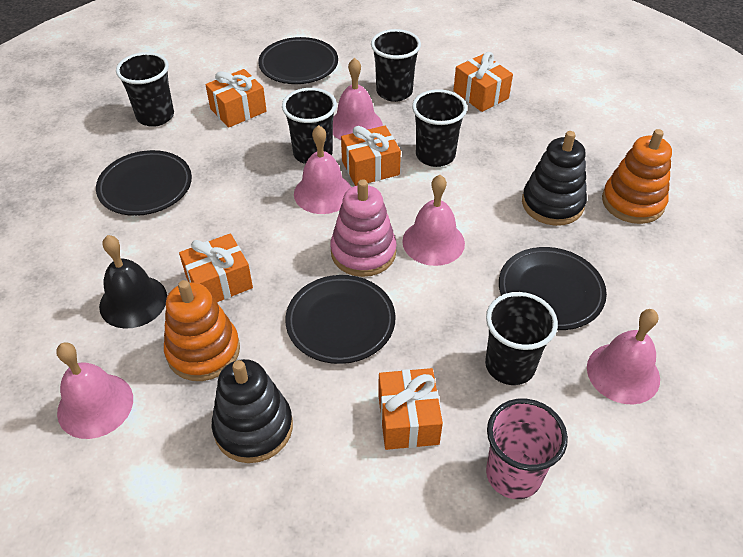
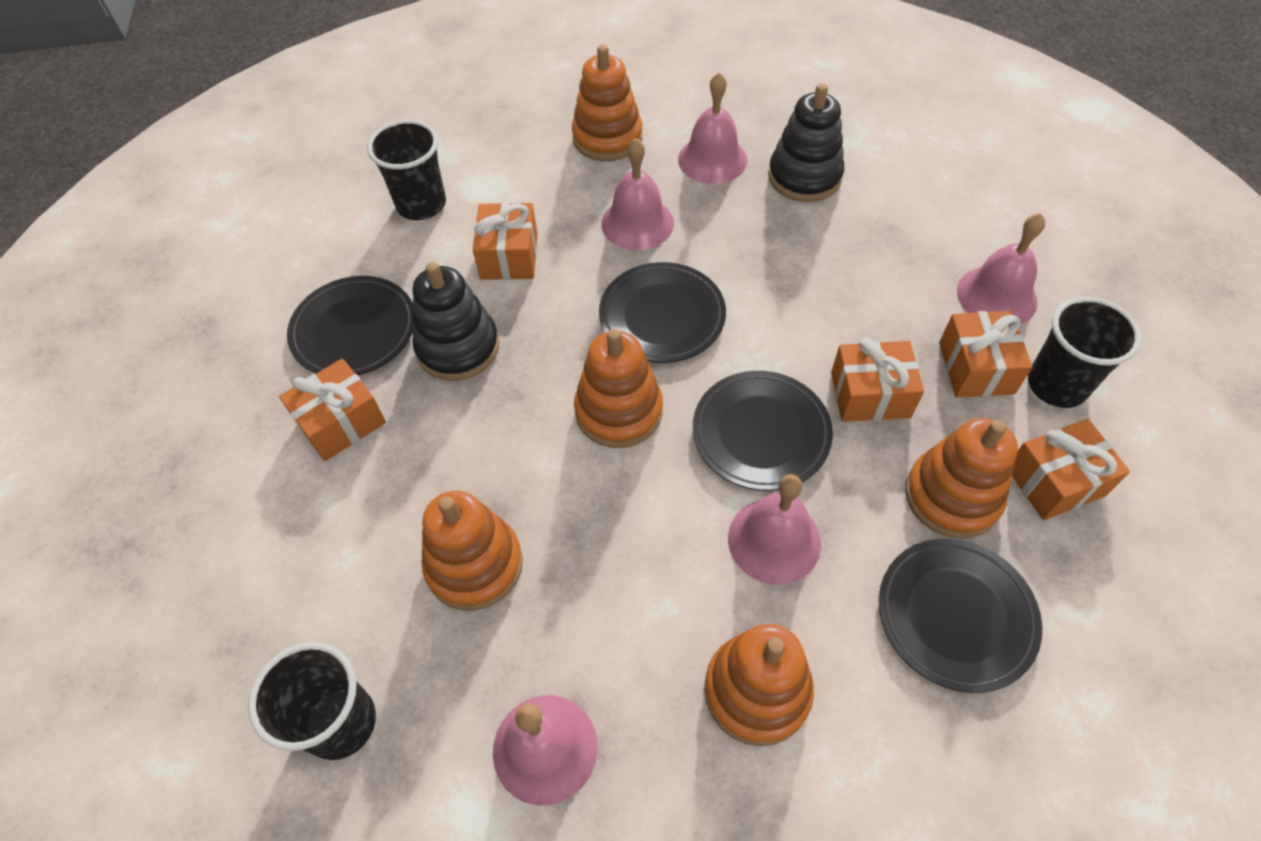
black bell: [99,235,167,329] = 1 -> none = 0
black cup: [116,52,174,127] [282,88,337,164] [371,29,421,102] [412,89,467,167] [485,292,558,385] = 5 -> [248,642,376,760] [367,120,446,220] [1028,297,1142,408] = 3
orange stacking toy: [164,280,240,381] [602,129,672,224] = 2 -> [422,491,523,611] [572,44,642,161] [574,329,663,448] [704,624,814,746] [905,418,1018,539] = 5
pink cup: [486,399,568,499] = 1 -> none = 0
pink stacking toy: [330,179,397,277] = 1 -> none = 0

